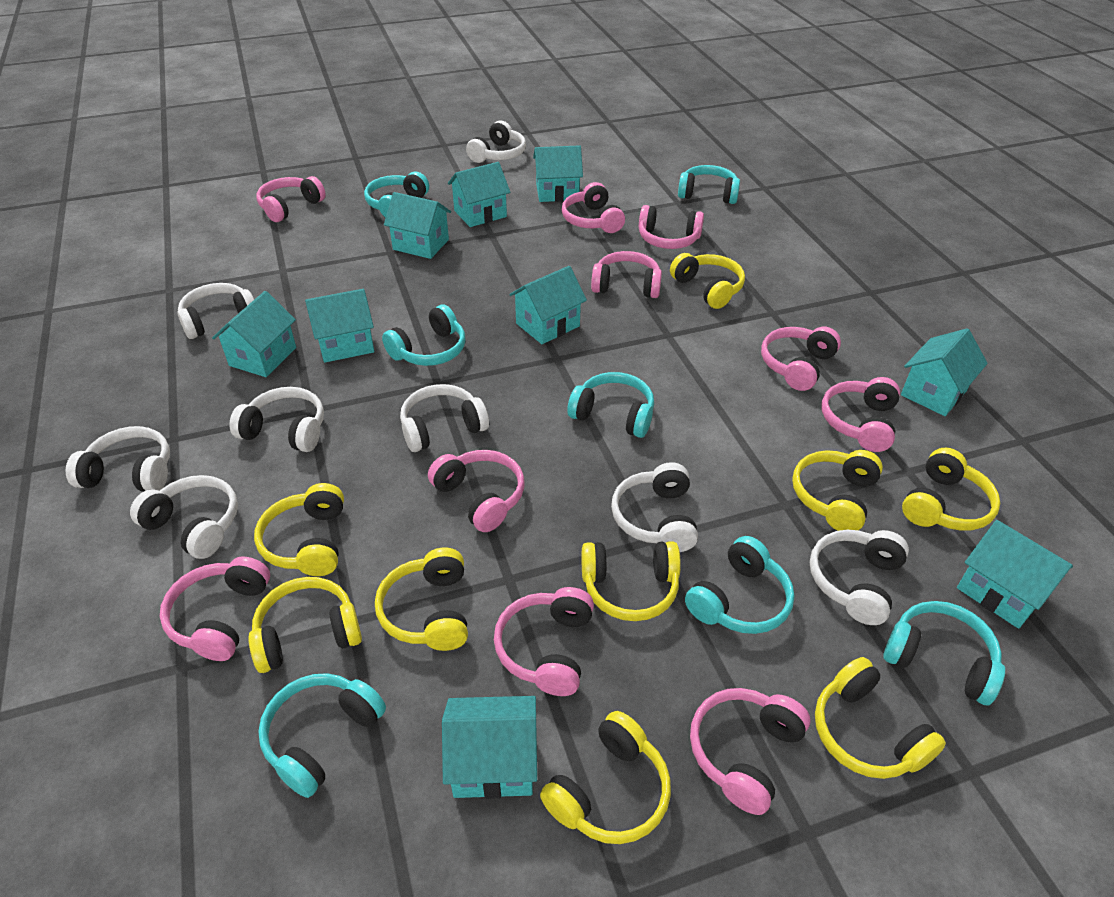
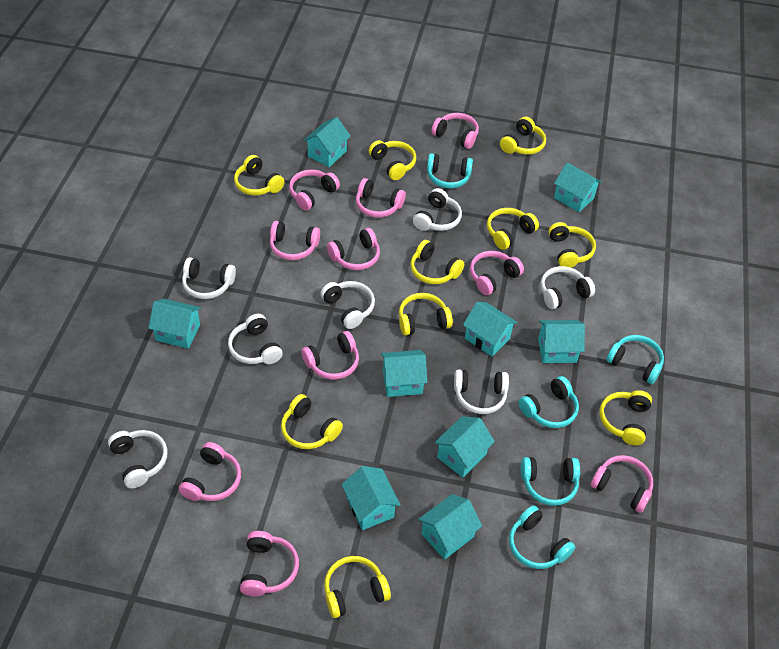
turquoise headphones: [258,673,386,798] [364,172,429,218] [382,305,465,366] [567,372,654,438] [678,165,740,204] [685,536,795,634] [884,601,1005,706] = 7 -> [427,153,473,188] [509,505,575,569] [519,376,579,428] [521,457,580,506] [606,335,664,384] = 5
white headphones: [66,426,170,492] [130,475,238,559] [178,283,254,339] [229,387,324,452] [400,384,489,452] [466,120,526,163] [611,462,698,552] [810,530,909,625] = 8 -> [108,430,168,488] [182,257,236,299] [228,314,283,364] [320,281,375,329] [413,188,462,231] [454,369,509,414] [541,266,595,309] = 7
yellow headphones: [248,577,362,673] [254,483,344,576] [375,548,468,651] [540,711,671,844] [582,541,681,621] [670,253,745,309] [792,450,883,531] [815,657,946,779] [902,448,1000,531] = 9 -> [234,155,285,195] [281,394,343,449] [324,556,391,618] [368,140,416,180] [399,293,453,336] [411,240,464,284] [487,208,539,250] [500,117,546,155] [549,222,596,268] [599,390,652,445] = 10

